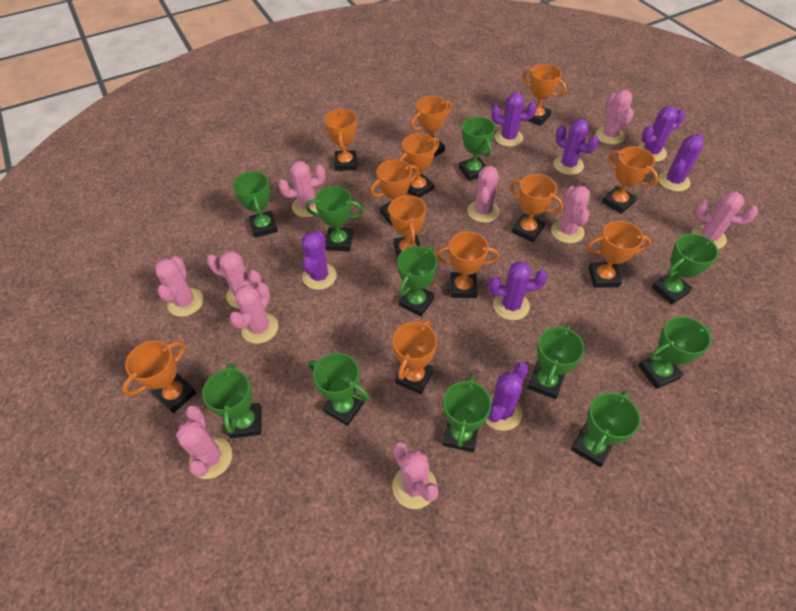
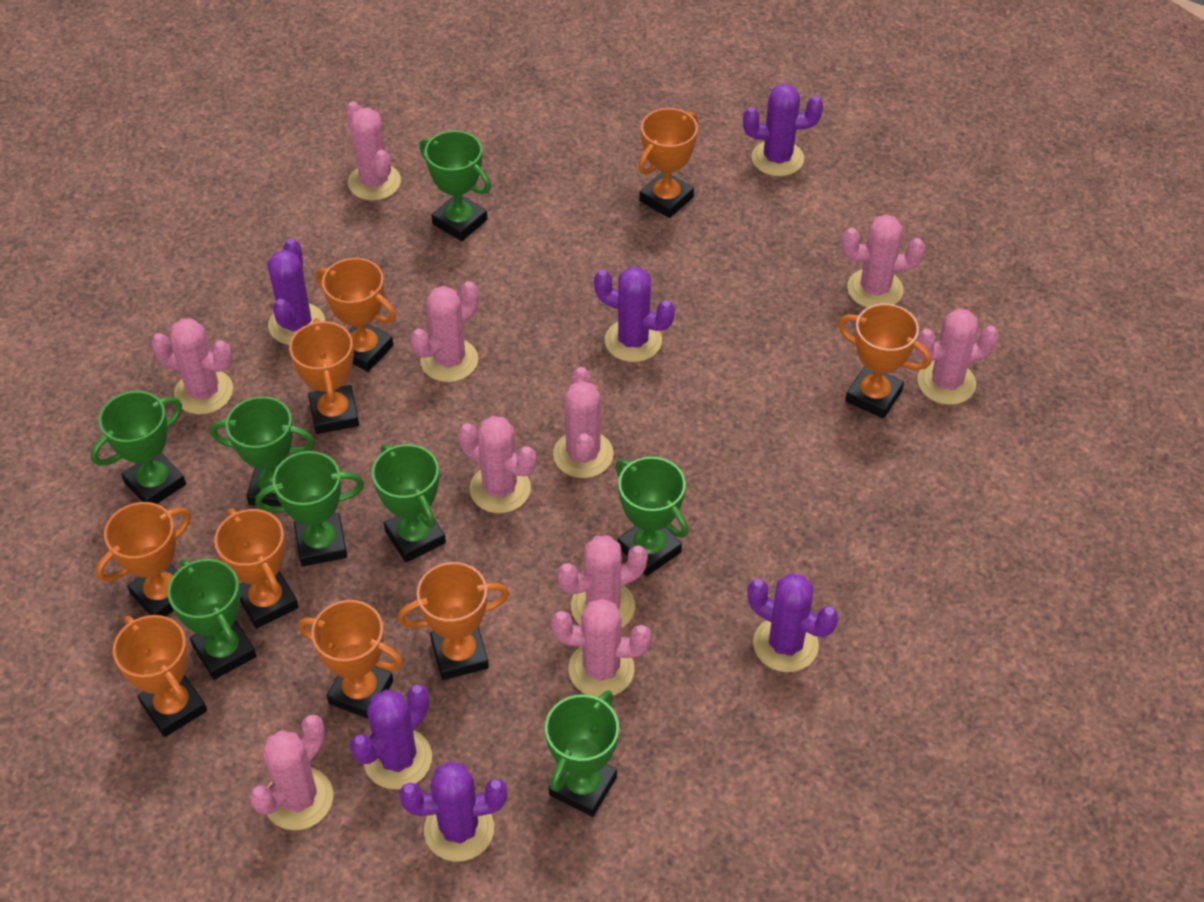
green trophy: [202,363,262,439] [233,171,278,238] [305,186,364,251] [308,353,369,426] [397,246,437,317] [443,375,492,452] [459,116,495,181] [528,324,585,399] [571,391,641,467] [638,316,712,389] [651,234,719,305] = 11 -> [91,391,186,504] [167,559,256,680] [210,396,315,506] [255,451,364,566] [372,444,446,562] [419,130,491,241] [545,690,619,817] [615,457,688,576] = 8
orange trophy: [122,340,196,413] [324,109,357,171] [370,159,418,226] [389,194,426,259] [393,320,437,394] [399,133,439,198] [411,96,452,157] [436,231,499,298] [510,174,563,242] [522,64,567,126] [587,221,651,288] [602,147,659,214] = 12 -> [96,502,191,617] [113,615,207,737] [214,508,299,629] [289,318,359,434] [299,600,403,719] [316,258,396,372] [398,562,509,680] [639,108,698,218] [838,304,931,419] = 9
purple cactus: [302,231,337,290] [485,362,528,431] [489,261,548,320] [491,92,537,147] [554,119,599,175] [637,106,685,162] [658,133,703,192] = 7 -> [267,239,325,345] [350,685,432,789] [399,761,507,862] [594,267,675,362] [743,84,823,176] [748,573,839,672] = 6

